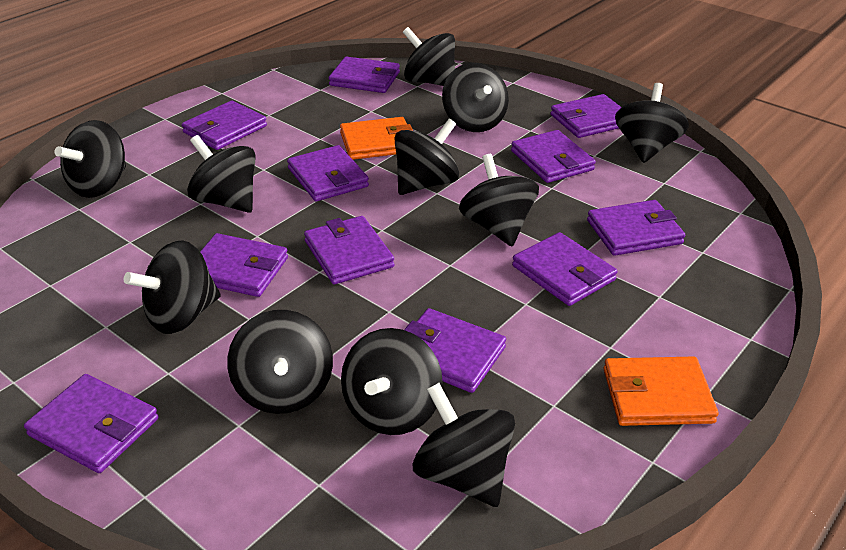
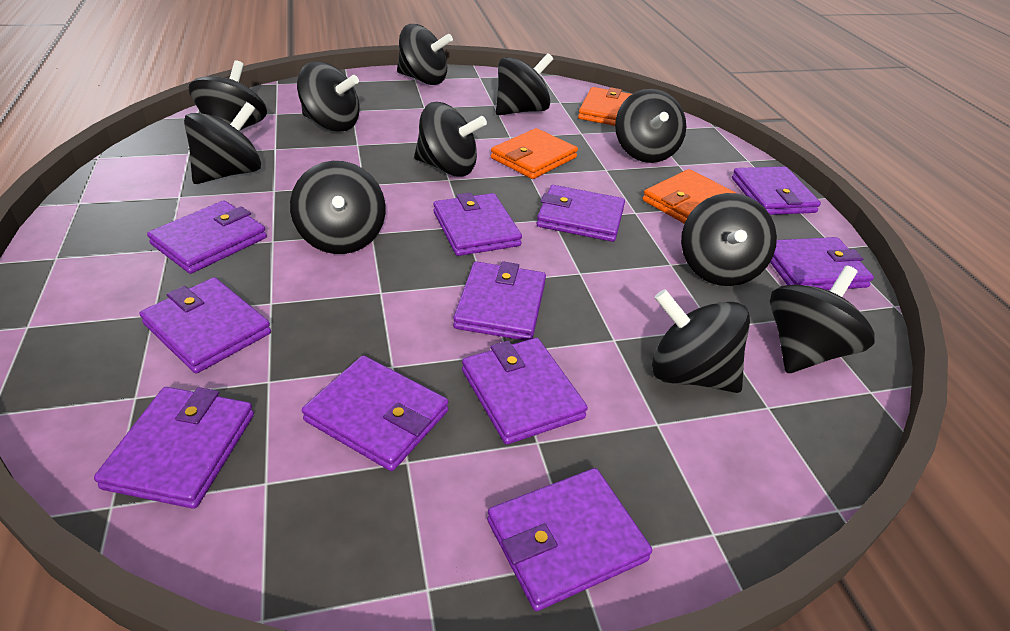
orange wallet: [340,117,413,160] [603,357,719,426] = 2 -> [491,128,578,179] [578,87,632,126] [643,169,736,224] = 3

